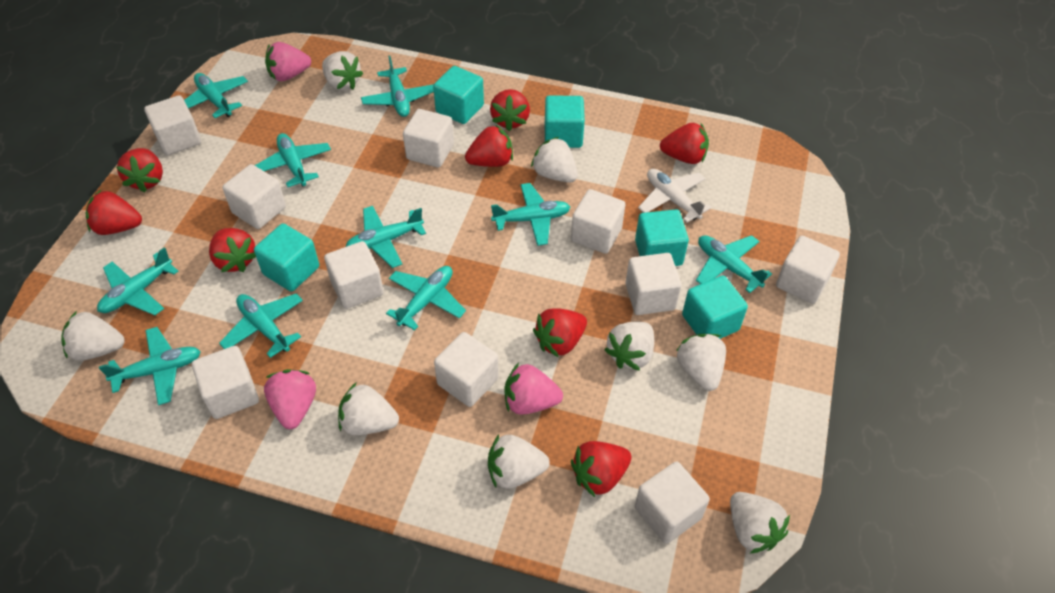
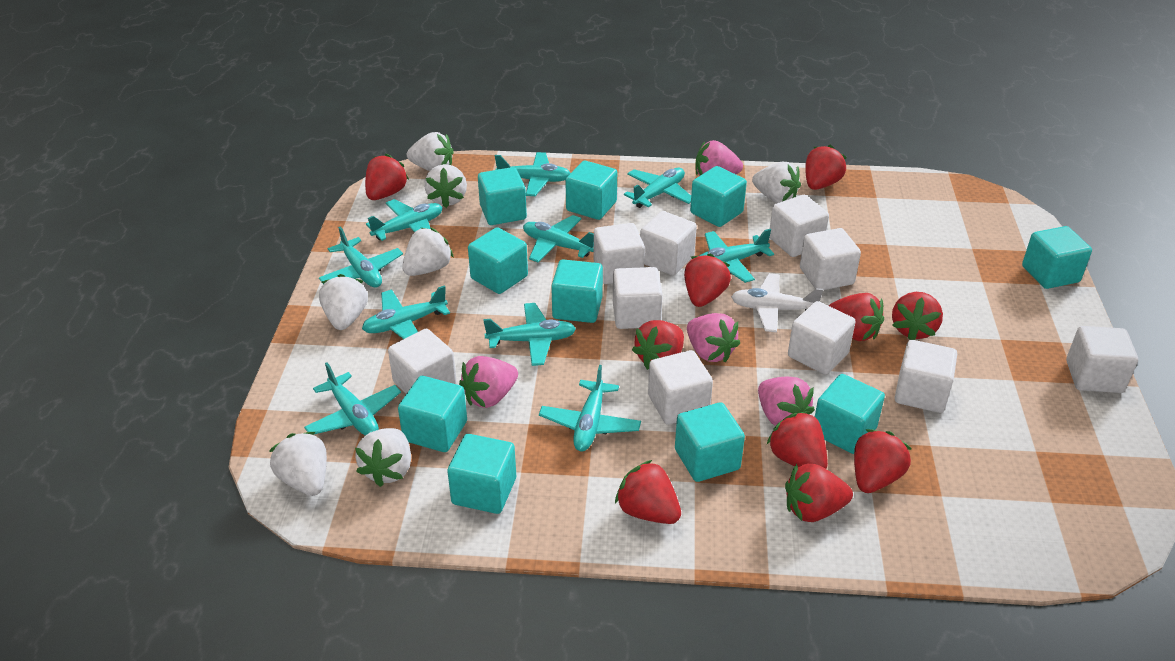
pink strawberry: [264,369,316,429] [265,42,311,81] [504,363,563,415] = 3 -> [459,356,518,408] [687,313,740,362] [695,140,743,176] [758,377,815,426] = 4
red strawberry: [86,190,142,235] [116,148,163,192] [209,228,256,272] [465,124,513,167] [490,89,530,131] [533,308,587,358] [571,441,632,497] [660,123,709,164] = 8 -> [365,154,409,200] [615,460,681,524] [632,320,684,370] [684,253,731,307] [767,411,828,469] [785,463,853,522] [805,145,847,190] [829,293,884,341] [854,429,912,493] [892,292,943,340] = 10
turquoise cube: [254,223,319,292] [433,66,484,124] [545,95,585,148] [635,209,689,266] [682,275,748,339] = 5 -> [398,376,467,452] [447,434,516,514] [468,227,528,294] [478,167,527,225] [551,259,603,323] [566,161,617,220] [675,402,745,482] [690,166,747,227] [815,374,885,454] [1022,226,1092,289] = 10
white strawberry: [61,311,125,361] [322,51,363,90] [338,382,399,435] [488,435,550,489] [531,137,578,183] [604,322,654,371] [676,334,726,391] [730,492,790,554] = 8 -> [269,432,327,496] [319,274,368,330] [355,428,411,487] [402,228,454,276] [407,132,454,171] [424,164,467,208] [752,162,801,203] = 7

